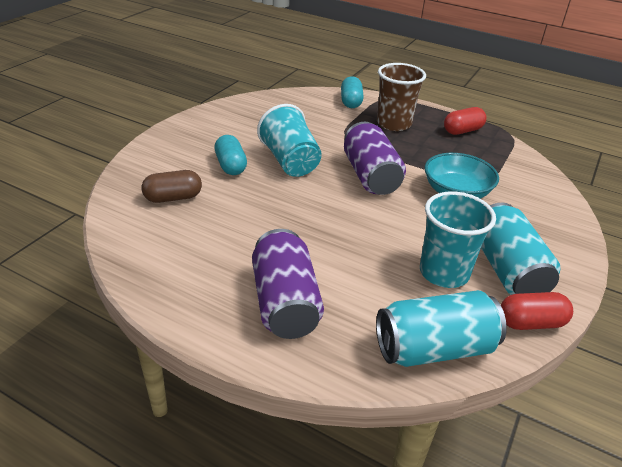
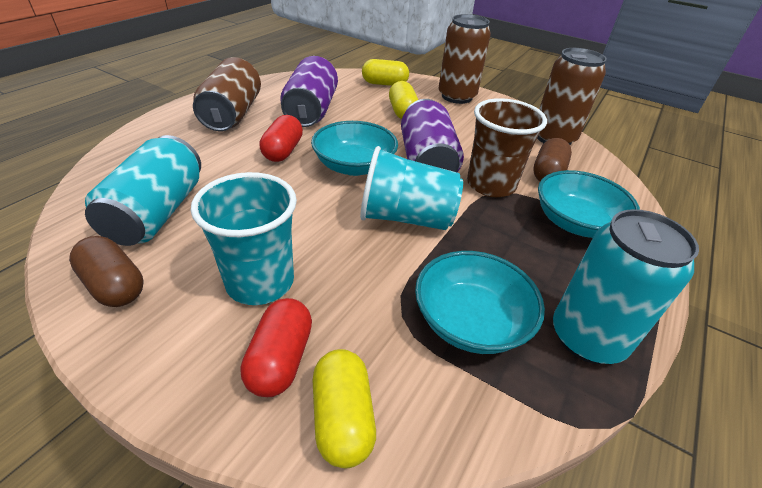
brown can: none = 0 -> [193,57,261,131] [439,14,491,104] [537,48,607,145] = 3
brown capsule: [142,170,202,203] = 1 -> [69,236,144,307] [533,138,572,181] = 2
turquoise bowl: [425,153,499,199] = 1 -> [311,121,398,176] [415,251,545,354] [538,170,640,238] = 3
turquoise capsule: [214,135,247,175] [341,76,364,108] = 2 -> none = 0
yellow capsule: none = 0 -> [313,349,376,468] [362,59,409,86] [389,81,418,119] = 3

